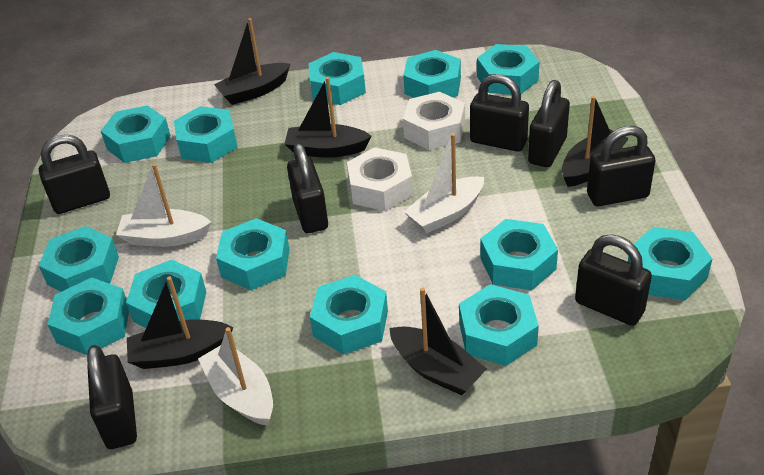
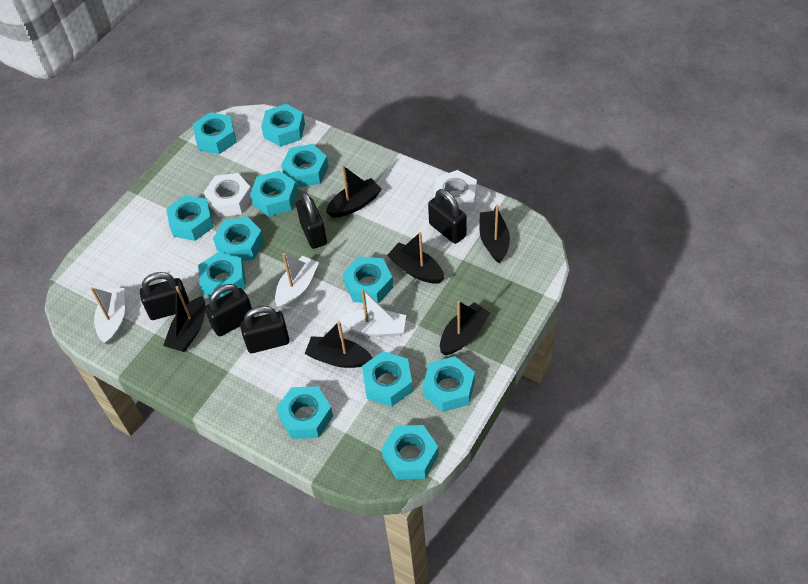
black boat: [127,276,233,369] [214,18,290,105] [284,77,371,158] [390,287,487,395] [562,96,629,187] = 5 -> [163,286,205,352] [305,321,372,368] [326,165,382,217] [387,232,445,284] [440,301,490,355] [479,205,510,264] = 6
black padlock: [39,134,110,214] [87,345,137,449] [287,143,328,233] [470,74,529,152] [528,80,570,167] [575,234,652,326] [587,126,655,206] = 7 -> [140,272,189,320] [205,284,254,337] [240,306,290,353] [296,192,327,249] [428,189,466,244] = 5
turquoise nut: [39,226,119,292] [47,278,129,355] [101,105,171,163] [126,260,206,328] [174,106,238,163] [216,218,290,290] [308,52,366,105] [310,275,388,355] [403,50,461,98] [459,284,539,366] [477,44,540,95] [480,219,558,290] [628,227,712,300] = 13 -> [166,195,214,241] [193,112,237,154] [198,252,246,299] [213,216,264,261] [250,171,298,217] [261,104,305,147] [276,386,333,439] [281,144,329,188] [343,257,394,304] [362,351,413,407] [381,425,439,480] [423,356,475,412] = 12

